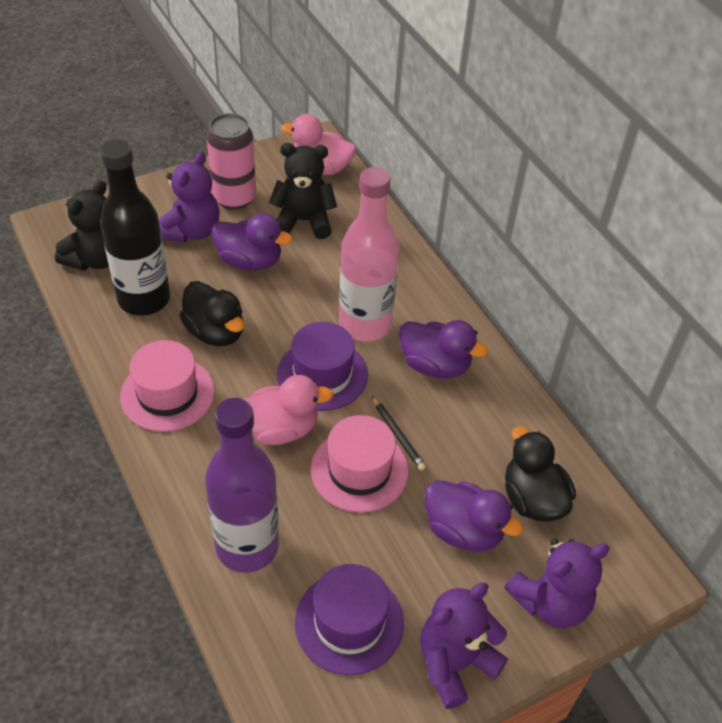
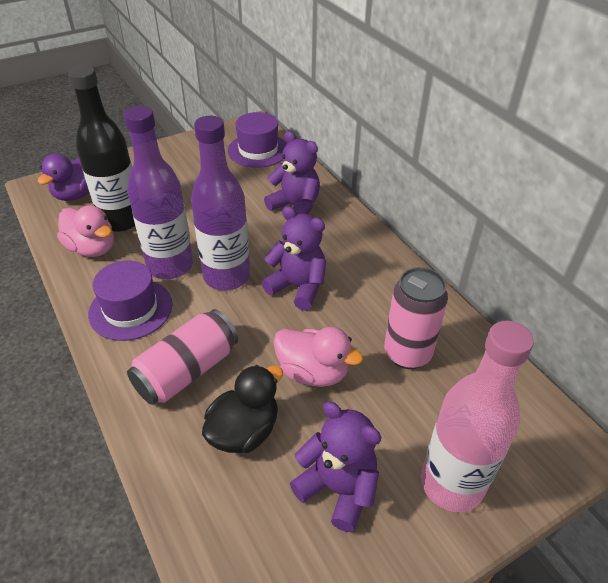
black duck: [179,281,244,346] [505,427,576,522] = 2 -> [202,365,283,453] = 1
black pencil: [372,396,426,471] = 1 -> none = 0
black teddy bear: [55,180,109,271] [269,143,337,239] = 2 -> none = 0
pink can: [207,113,256,210] = 1 -> [127,309,238,405] [384,267,448,369] = 2
pink hat: [120,340,215,432] [311,415,409,513] = 2 -> none = 0
purple bottle: [205,398,279,573] = 1 -> [124,106,193,279] [191,116,250,290] = 2
purple duck: [211,213,292,270] [399,320,488,379] [425,480,523,551] = 3 -> [37,153,89,201] = 1

